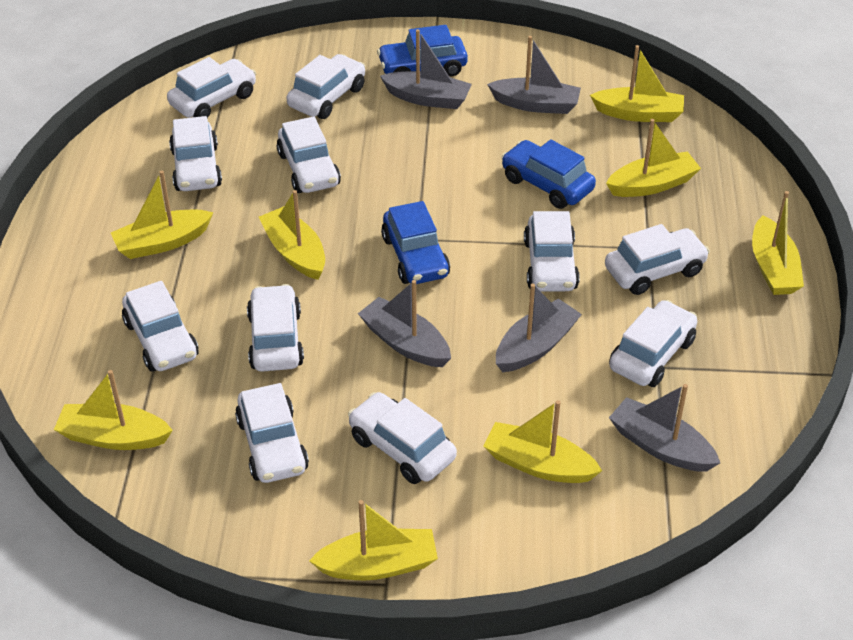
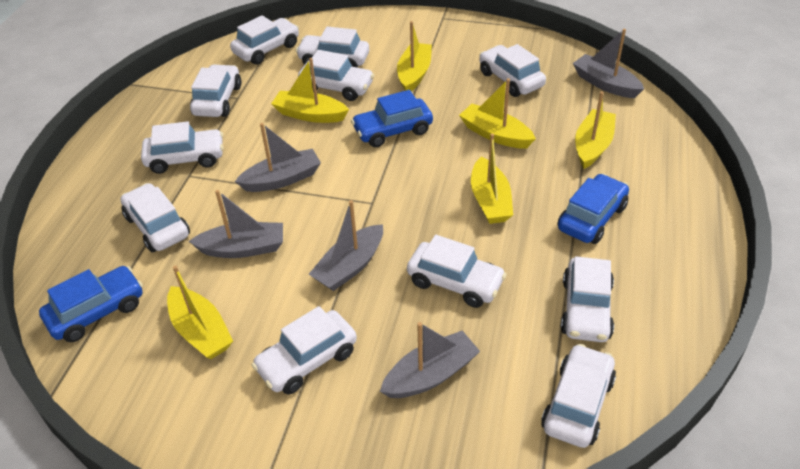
yellow boat: [54,370,173,450] [111,171,214,259] [259,190,325,280] [309,500,438,580] [483,400,602,483] [590,45,684,122] [606,119,701,197] [752,191,804,295] = 8 -> [167,265,233,359] [271,58,349,123] [397,21,432,92] [459,78,536,148] [471,134,513,224] [575,91,616,169] = 6

